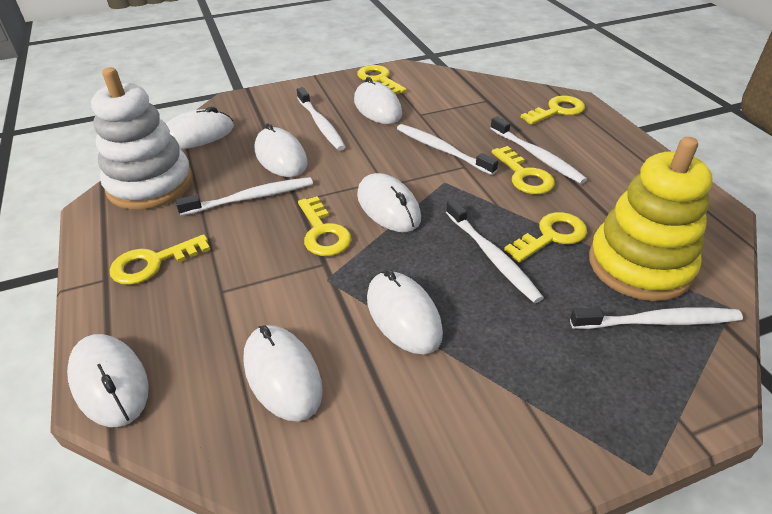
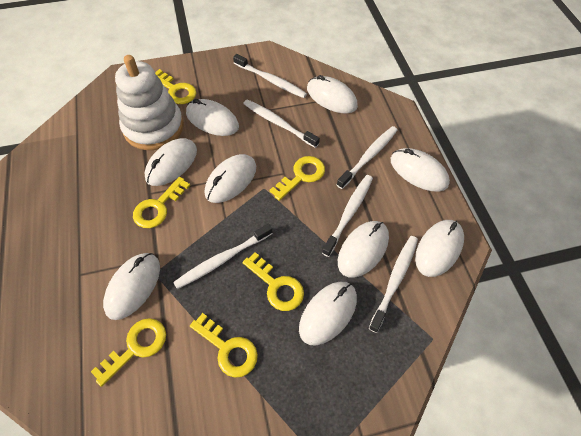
white mouse: [67,334,149,427] [166,106,234,149] [243,325,323,421] [255,123,308,177] [354,77,402,124] [357,173,421,232] [367,269,443,354] = 7 -> [103,253,160,320] [144,138,197,186] [186,99,239,136] [205,154,256,203] [299,282,357,345] [307,75,358,113] [338,221,389,278] [391,148,450,192] [415,220,464,277] = 9
yellow stacking toy: [589,137,712,301] = 1 -> none = 0

